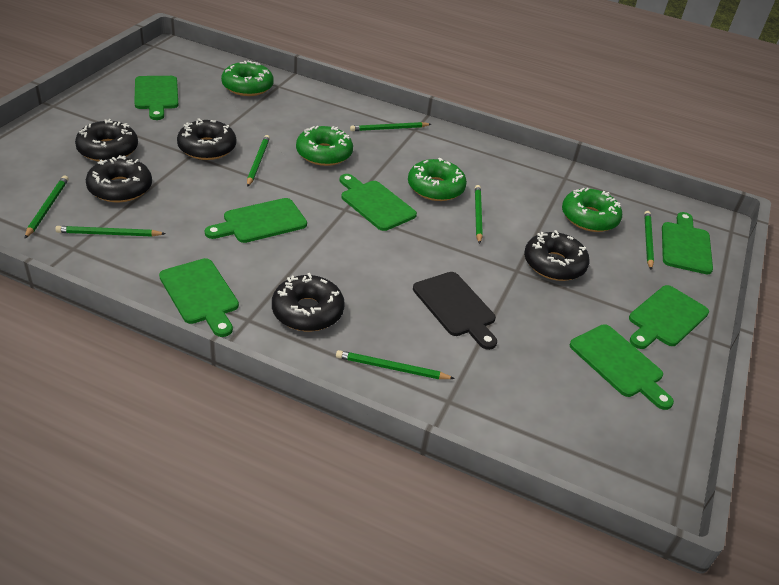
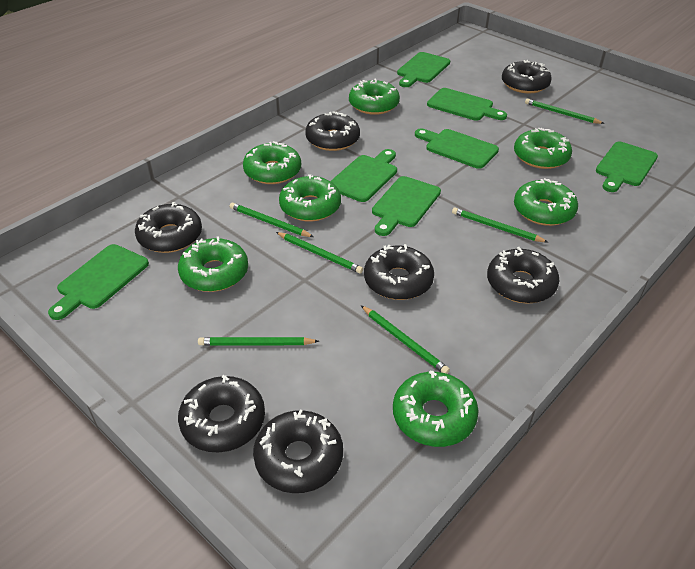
black cutting board: [413,272,497,350] = 1 -> none = 0
black donut: [75,119,138,162] [86,155,152,202] [177,119,236,160] [272,273,345,331] [524,230,589,281] = 5 -> [135,202,202,253] [178,375,265,453] [253,410,343,493] [305,111,360,151] [364,244,434,300] [487,247,560,303] [502,60,552,93] = 7
green donut: [221,60,274,96] [296,126,353,166] [408,158,467,201] [562,188,622,232] = 4 -> [178,236,248,292] [243,141,301,184] [279,174,341,222] [349,79,400,115] [393,370,478,447] [514,127,572,169] [514,178,578,226] = 7
green pencil: [25,176,69,238] [55,226,166,236] [247,135,270,187] [336,350,455,379] [350,122,431,131] [475,185,483,244] [644,211,654,270] = 7 -> [198,337,319,345] [230,203,314,237] [276,232,363,274] [361,305,450,374] [452,207,548,242] [525,99,605,124] = 6

